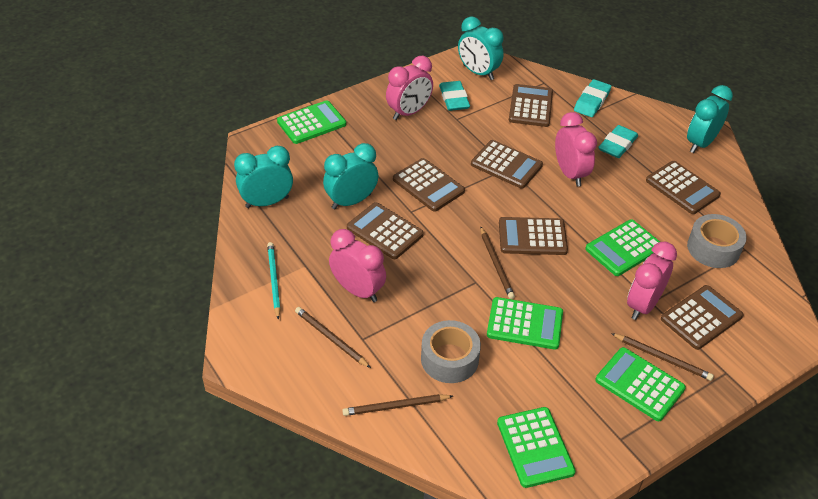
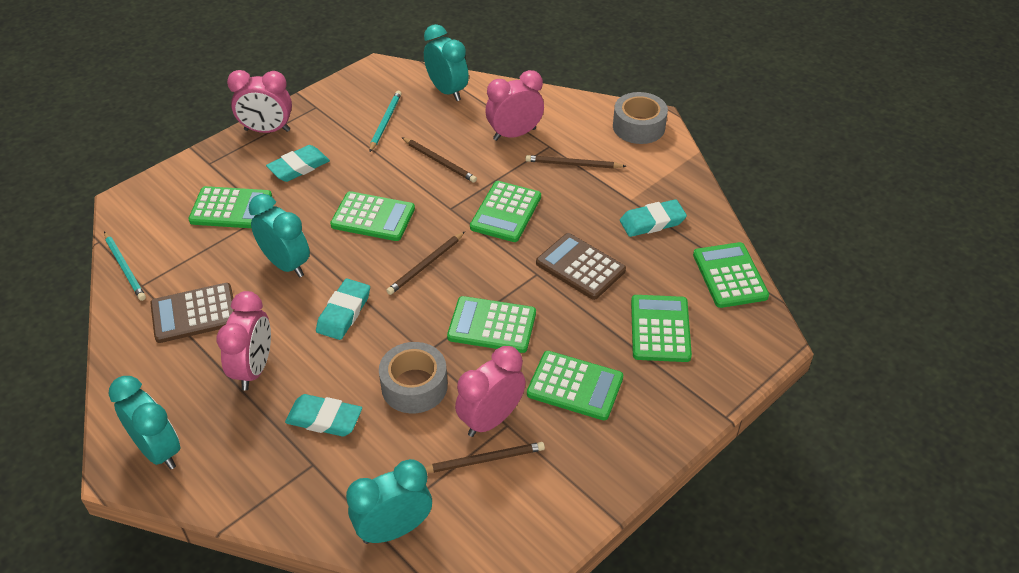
brown calculator: [347,202,424,259] [393,158,465,212] [471,140,543,189] [499,217,568,255] [509,84,553,127] [646,161,721,214] [661,285,743,350] = 7 -> [150,283,234,343] [536,233,626,300] = 2
green calculator: [277,100,346,144] [487,297,563,350] [497,407,576,488] [585,219,660,276] [595,347,686,421] = 5 -> [189,186,272,228] [330,191,415,241] [447,296,536,353] [470,181,541,242] [527,351,623,420] [631,295,692,362] [693,242,769,308] = 7
turquoise eraser: [439,81,470,111] [574,79,611,117] [598,125,638,158] = 3 -> [266,145,330,182] [285,394,362,437] [316,279,370,340] [620,199,687,237] = 4
turquoise pencil: [267,242,281,320] = 1 -> [104,231,146,301] [369,91,402,152] = 2

